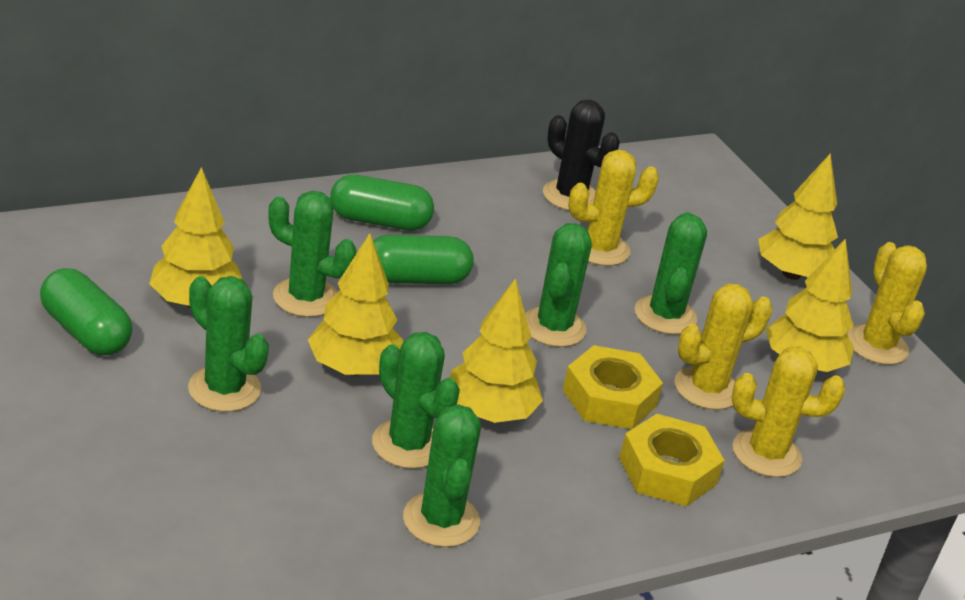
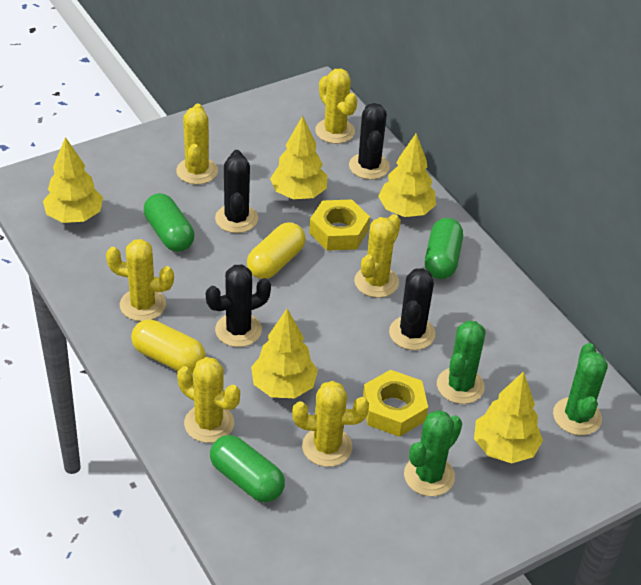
black cactus: [543,100,620,211] = 1 -> [206,265,271,347] [215,150,258,233] [349,103,390,180] [389,268,435,350] = 4
green cactus: [188,276,269,412] [268,191,356,317] [372,332,460,469] [403,404,481,547] [525,223,592,347] [635,212,707,334] = 6 -> [404,410,462,496] [437,321,486,404] [553,343,608,435] = 3
yellow cactus: [568,150,659,266] [674,284,772,410] [732,347,845,477] [847,242,927,365] = 4 -> [106,239,174,321] [176,104,218,185] [177,357,240,443] [292,381,369,467] [315,69,357,144] [354,214,401,298] = 6
yellow capsule: none = 0 -> [131,319,206,373] [247,222,306,279] = 2

